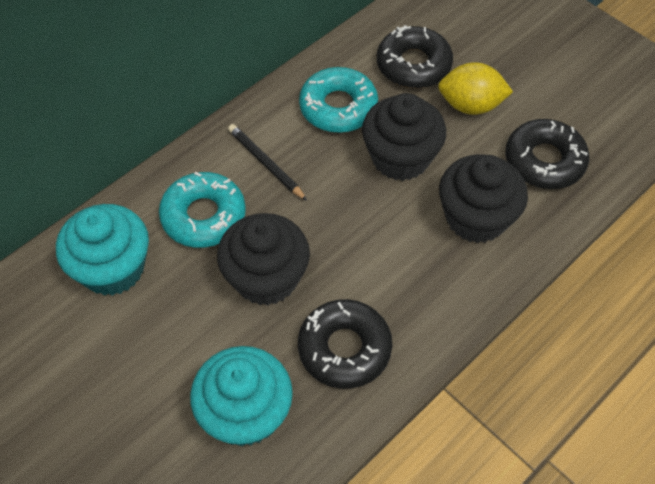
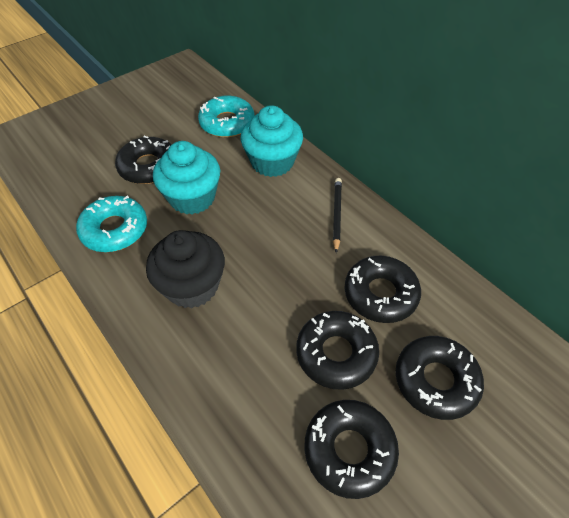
black cupcake: [217,213,310,306] [362,93,446,181] [439,154,528,243] = 3 -> [146,230,225,309] = 1
black donut: [298,299,392,389] [377,25,453,88] [505,119,589,189] = 3 -> [115,135,171,184] [296,311,379,390] [304,400,399,499] [344,256,421,323] [395,336,484,420] = 5
yellow lemon: [438,62,513,115] = 1 -> none = 0

